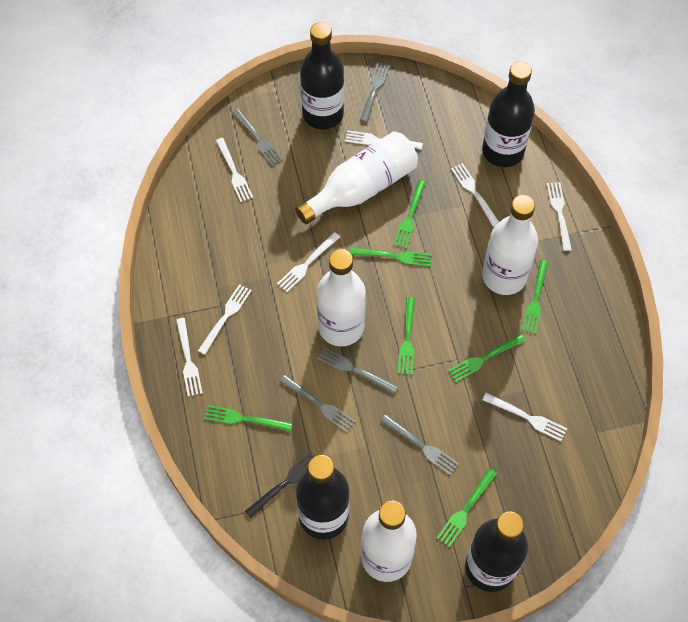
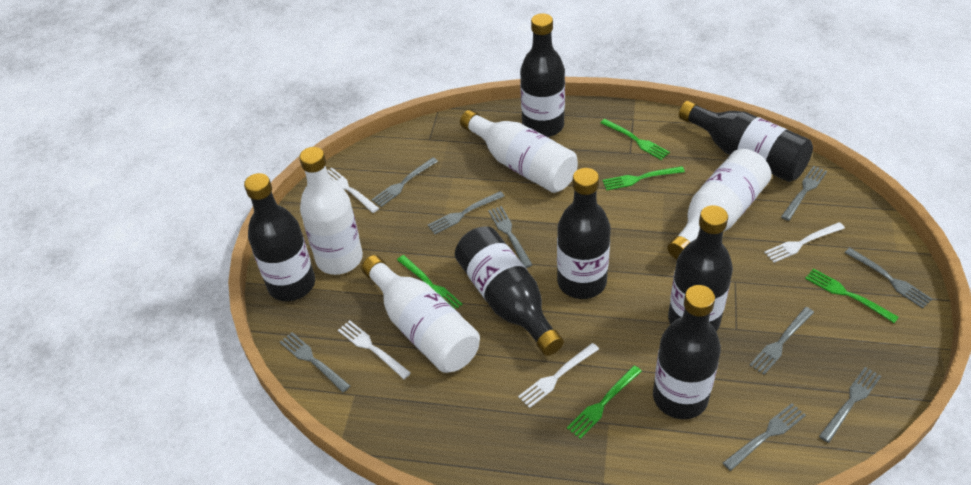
black bottle: [296,455,350,540] [300,22,344,129] [465,511,528,592] [482,61,535,167] = 4 -> [244,173,315,301] [455,226,564,356] [520,13,565,137] [557,168,611,299] [653,285,721,419] [668,205,733,331] [679,100,813,182] = 7
black fork: [245,452,315,518] = 1 -> none = 0
green fork: [204,405,292,432] [350,247,432,267] [393,180,426,249] [397,297,415,375] [437,468,497,547] [448,334,526,382] [521,260,549,334] = 7 -> [397,255,463,310] [567,365,642,439] [600,119,670,160] [602,166,685,190] [805,268,899,323] = 5
grey fork: [232,109,283,166] [279,375,356,433] [317,347,398,394] [360,62,390,123] [380,415,459,475] = 5 -> [280,332,350,392] [372,158,438,207] [428,191,505,234] [488,206,532,268] [723,403,806,471] [750,307,814,375] [781,166,827,221] [819,367,881,443] [845,248,932,308] = 9
white fork: [176,318,202,396] [198,284,252,355] [216,138,253,202] [277,232,340,292] [345,130,423,150] [451,163,499,227] [482,393,567,441] [547,182,572,251] = 8 -> [327,168,379,213] [338,320,411,379] [518,343,599,408] [764,222,845,263] = 4

